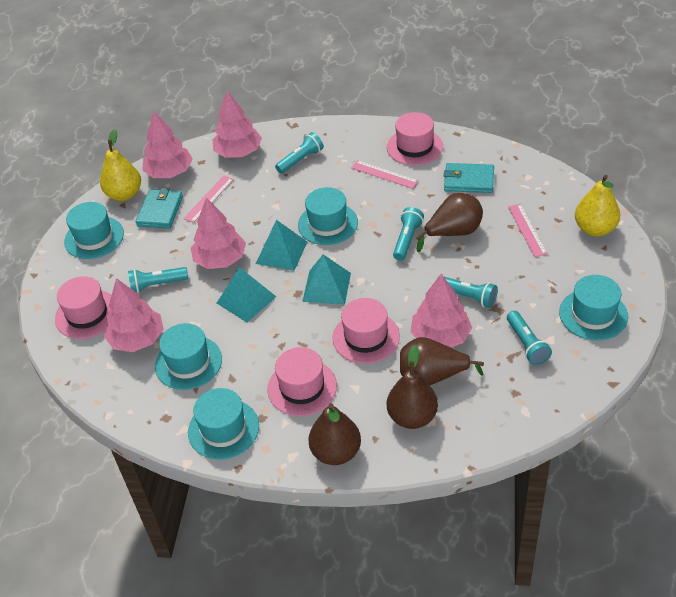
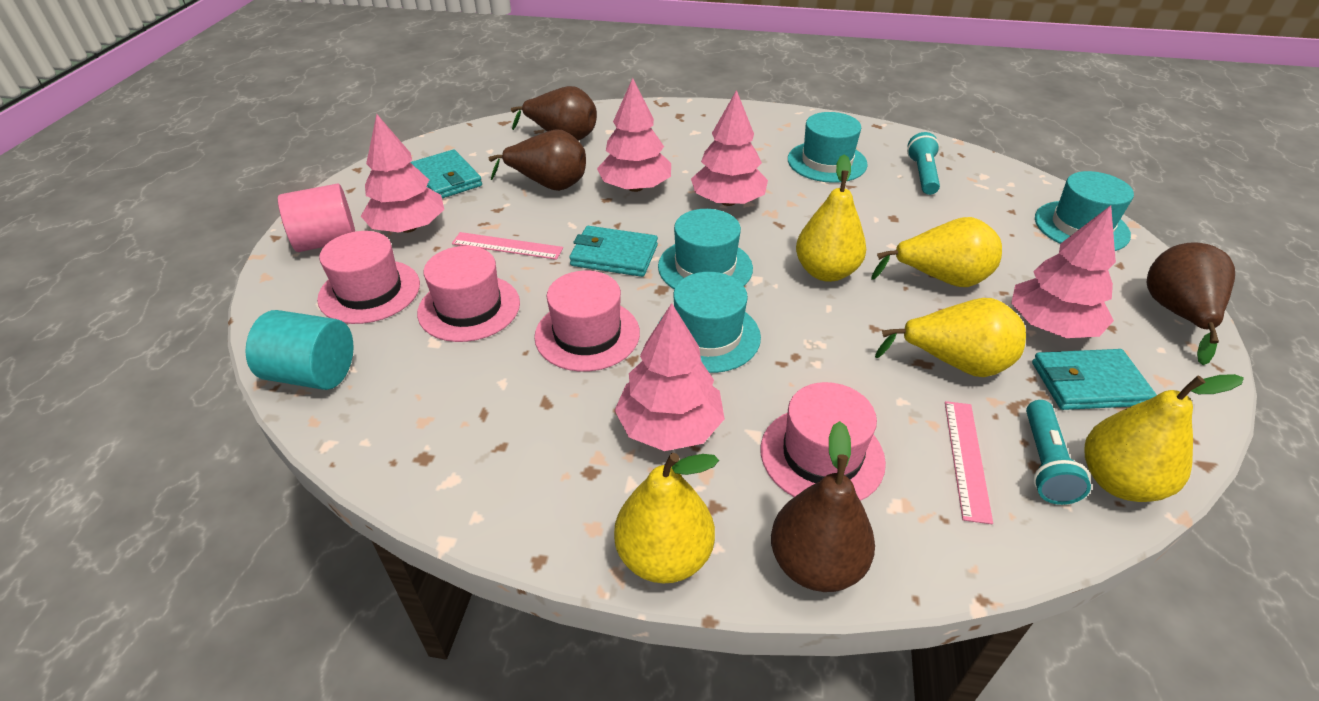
pink cylinder: none = 0 -> [278,184,355,252] = 1
pink ruler: [183,176,234,223] [351,160,418,189] [508,204,548,257] = 3 -> [452,232,563,260] [945,401,993,524] = 2
turquoise cylinder: none = 0 -> [245,310,354,390] = 1
turquoise flashlight: [128,267,188,293] [275,132,323,174] [393,207,424,261] [436,276,498,308] [507,311,552,365] = 5 -> [907,132,940,195] [1026,400,1091,505] = 2
turquoise hat: [64,202,124,259] [155,323,222,390] [188,388,259,460] [298,187,358,245] [559,275,628,340] = 5 -> [658,209,753,289] [659,272,761,373] [788,112,868,183] [1035,171,1134,251] = 4
turquoise pyramid: [217,267,276,322] [256,220,307,271] [302,254,351,305] = 3 -> none = 0
turquoise wallet: [136,188,183,229] [444,163,494,193] = 2 -> [410,149,482,198] [569,226,658,277] [1032,349,1157,410] = 3
yellow pear: [100,129,141,201] [575,175,620,236] = 2 -> [614,453,719,583] [796,154,866,282] [871,217,1002,287] [875,298,1026,377] [1084,374,1244,502] = 5

